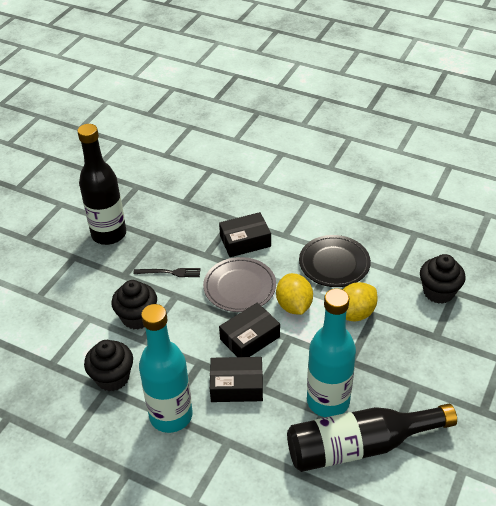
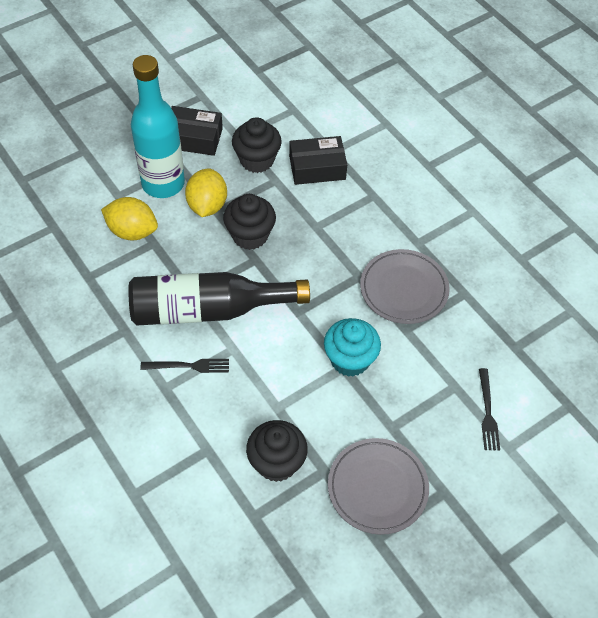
black bottle: [77,124,126,245] [287,404,457,472] = 2 -> [128,272,310,326] = 1
black box: [210,357,263,402] [219,212,271,257] [219,302,280,357] = 3 -> [171,106,223,156] [289,136,347,185] = 2
black fork: [133,268,201,277] = 1 -> [140,359,229,373] [479,368,500,450] = 2
black plate: [299,235,371,287] = 1 -> none = 0
grey plate: [203,257,276,312] = 1 -> [328,438,429,535] [360,249,450,324] = 2
turquoise bottle: [139,304,192,433] [307,288,356,417] = 2 -> [131,55,185,198] = 1
turquoise cupcake: none = 0 -> [324,318,381,377] = 1

